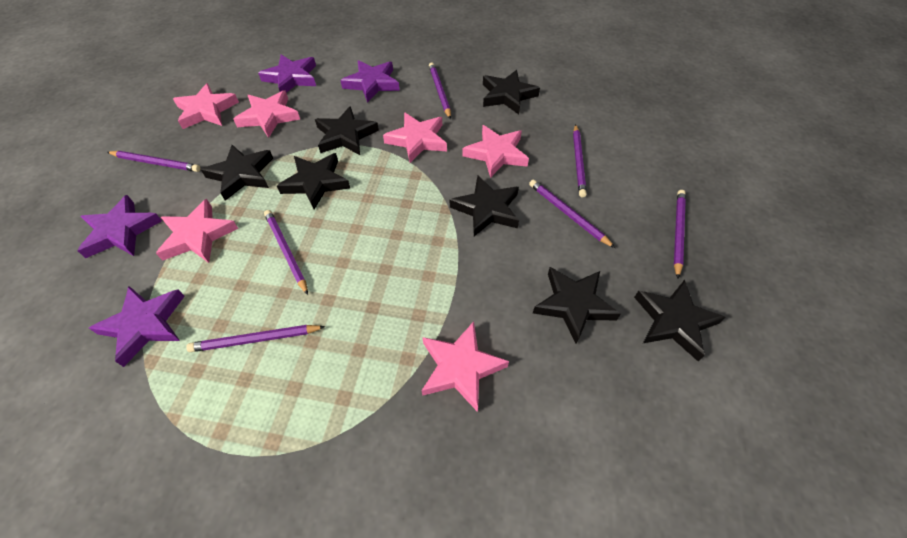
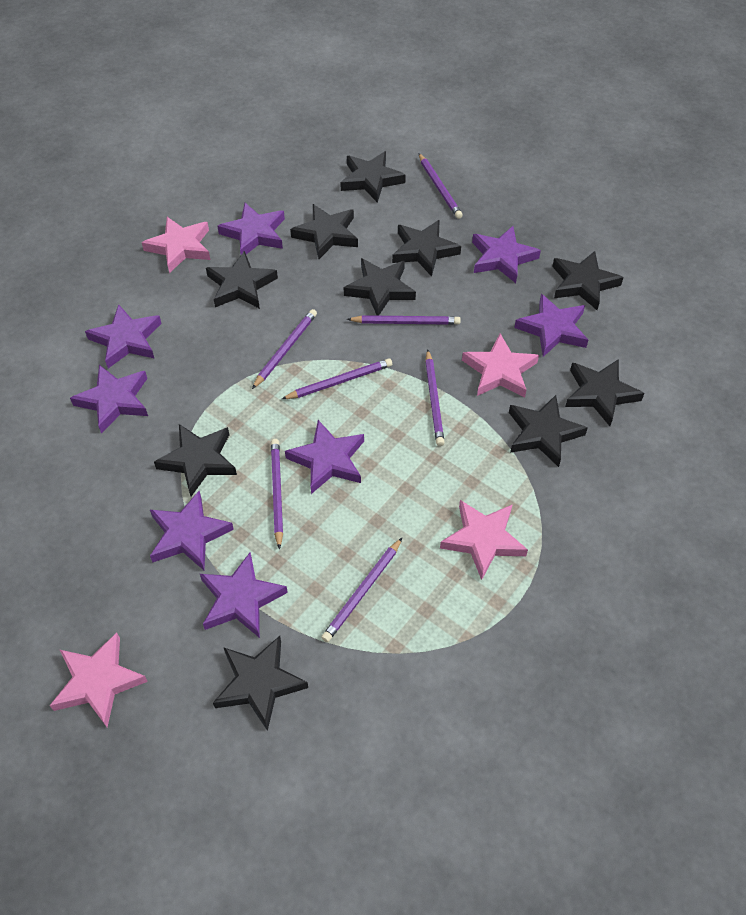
black star: [201,145,273,201] [277,153,350,209] [315,106,379,155] [450,176,519,236] [483,70,540,114] [533,267,621,344] [634,280,726,361] = 7 -> [154,424,237,496] [206,251,278,309] [213,636,308,731] [290,204,358,259] [340,151,406,203] [344,258,416,316] [392,220,461,276] [509,395,588,467] [552,251,624,310] [565,359,644,426] = 10
pink star: [156,199,238,263] [173,83,239,129] [234,90,300,138] [383,112,447,163] [421,321,509,412] [462,125,529,178] = 6 -> [49,633,148,727] [142,217,210,273] [440,500,528,580] [462,334,539,398] = 4
purple star: [77,195,162,258] [89,286,185,367] [258,55,316,93] [340,60,400,103] = 4 -> [70,365,148,434] [85,304,162,368] [150,491,234,570] [200,553,288,638] [217,203,285,254] [285,420,364,494] [472,226,541,283] [514,294,588,357] = 8

